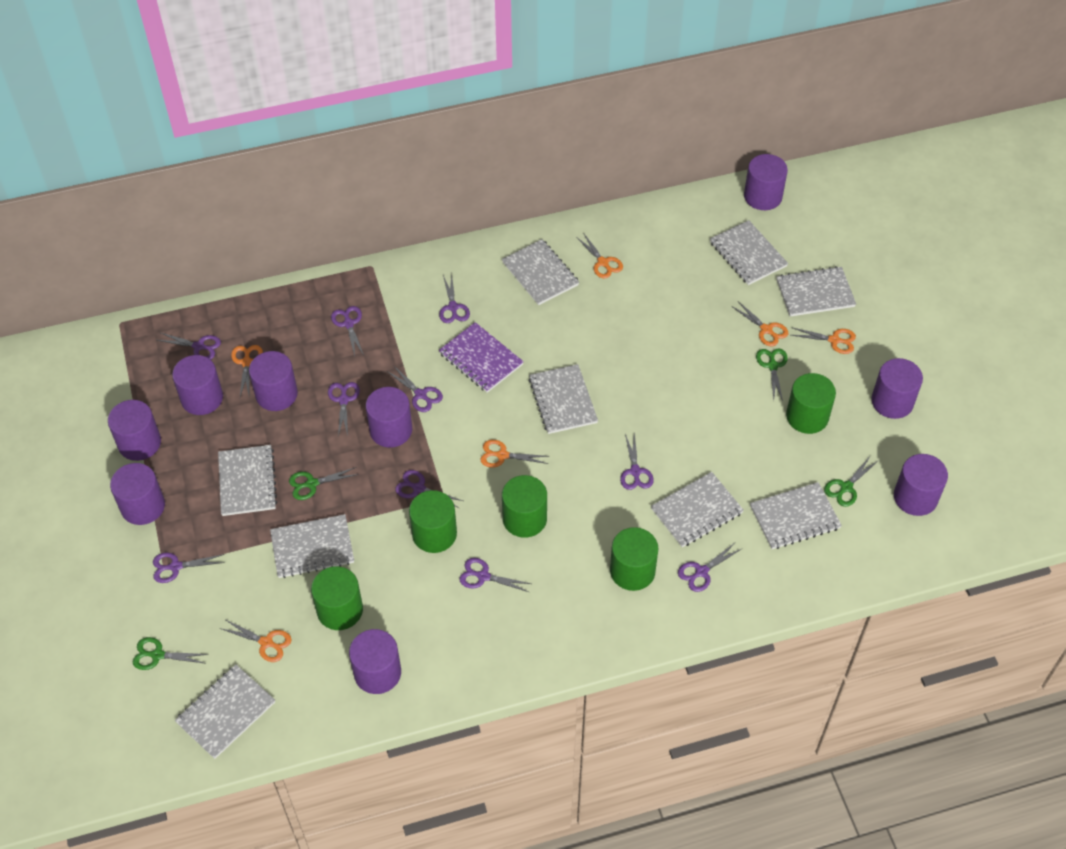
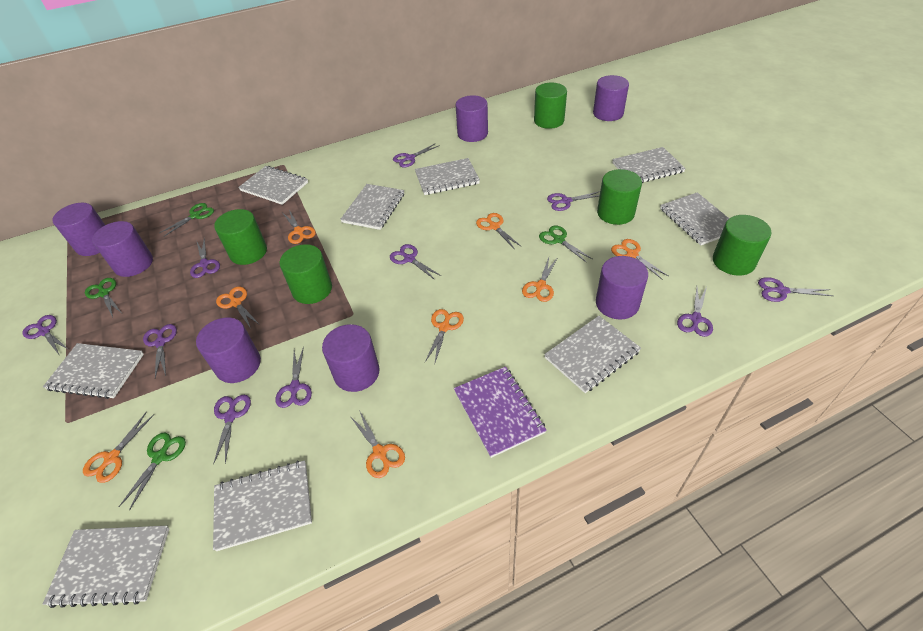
orange scissors: [220,620,291,662] [231,345,263,397] [480,440,550,468] [576,233,623,279] [731,301,788,346] [791,327,856,354] = 6 -> [83,411,154,483] [216,286,260,329] [283,210,316,244] [350,410,405,478] [425,309,464,365] [476,213,522,248] [522,257,558,302] [611,239,668,279] = 8
purple cylinder: [108,400,161,461] [110,463,165,525] [172,355,223,415] [249,351,298,411] [349,629,401,694] [366,387,412,448] [744,154,788,210] [871,358,923,419] [894,454,948,516] = 9 -> [53,203,105,256] [92,221,153,277] [196,318,261,383] [322,324,380,392] [456,95,488,142] [593,75,629,121] [596,256,648,319] = 7

